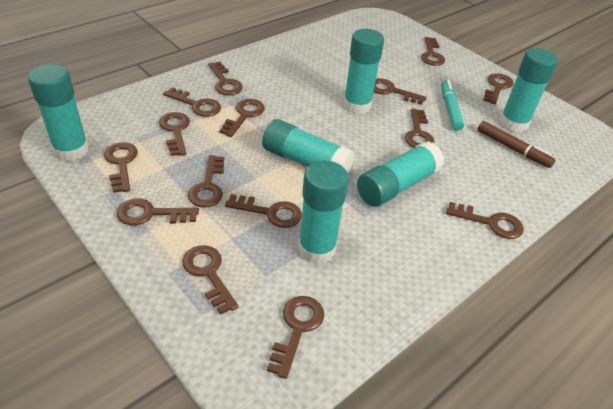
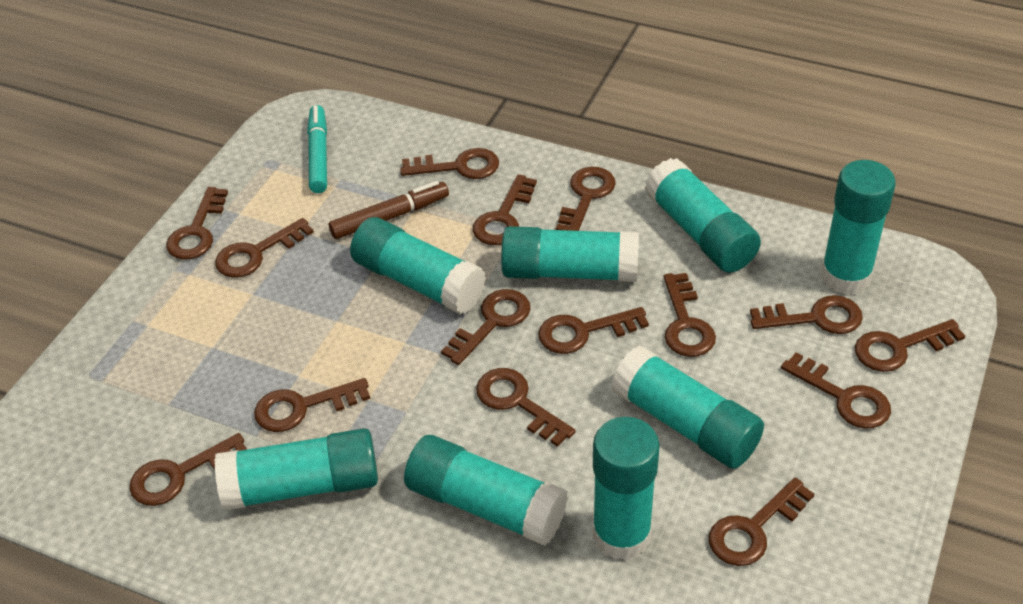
turquoise glue stick: [28,64,89,162] [262,119,355,173] [298,161,349,264] [343,29,384,114] [357,141,444,207] [499,48,558,132] = 6 -> [214,428,378,511] [350,217,486,314] [404,435,568,546] [501,226,639,282] [593,417,660,561] [611,346,764,469] [644,158,761,273] [820,160,896,295] = 8

